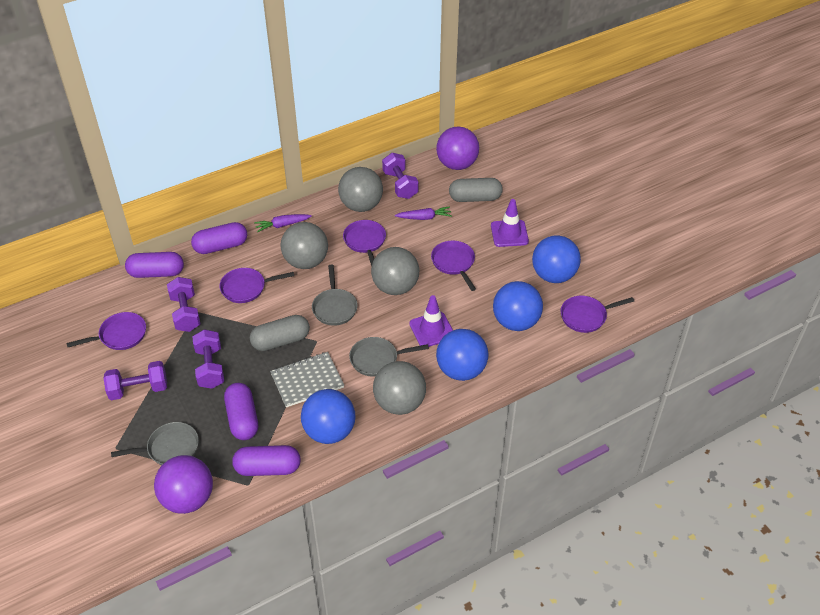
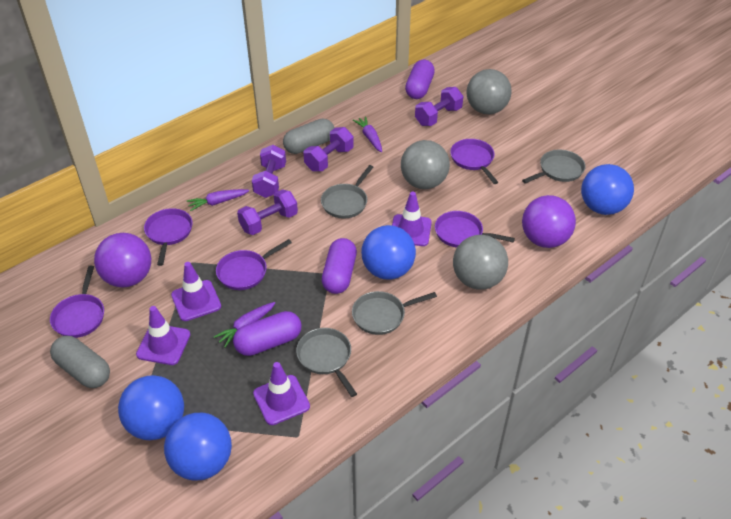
grey ball: [281,222,328,269] [338,167,383,212] [371,247,419,295] [373,361,426,415] = 4 -> [401,140,450,189] [453,235,508,290] [467,69,512,114] = 3
grey notebook: [270,352,344,407] = 1 -> none = 0
grey pan: [111,422,199,465] [312,265,358,326] [349,337,429,377] = 3 -> [296,328,357,397] [321,165,373,219] [352,291,437,335] [522,150,585,184] = 4
purple capsule: [125,252,184,278] [191,222,247,254] [224,383,258,440] [232,445,301,476] = 4 -> [233,311,301,356] [322,238,357,294] [405,60,435,99] = 3
purple carrot: [254,214,312,233] [395,206,452,220] = 2 -> [187,189,249,211] [214,302,275,347] [353,116,382,152] = 3
purple traffic cone: [409,295,453,347] [491,199,529,247] = 2 -> [136,306,190,365] [171,262,221,321] [253,362,310,425] [392,191,432,246] = 4

